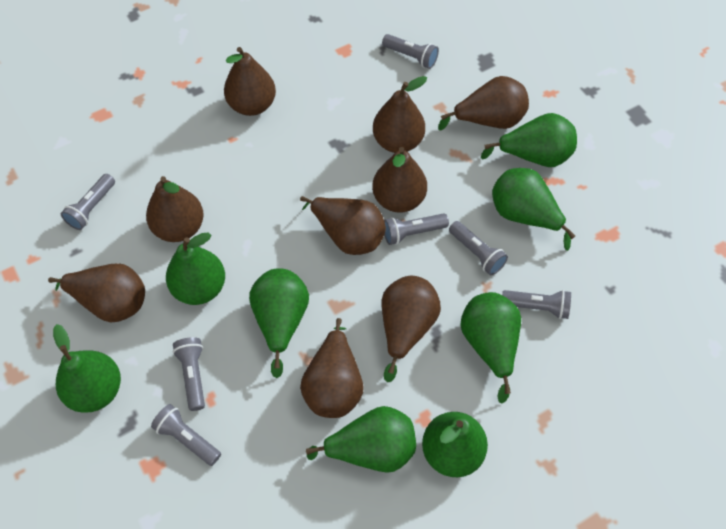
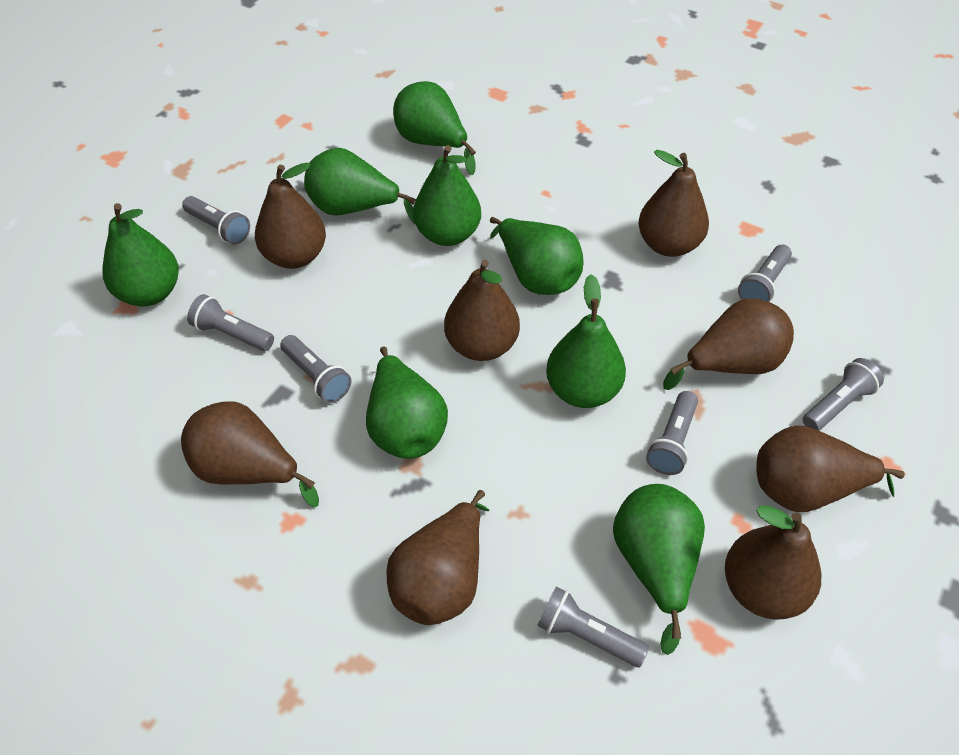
brown pear: [48,263,145,323] [146,176,204,242] [224,47,276,116] [300,196,386,255] [300,318,363,418] [372,147,427,213] [373,76,427,153] [381,276,441,382] [438,76,529,131] = 9 -> [181,401,319,507] [255,162,326,269] [387,490,489,625] [444,260,520,361] [638,150,709,257] [663,299,794,390] [725,506,821,620] [756,425,905,512] = 8

